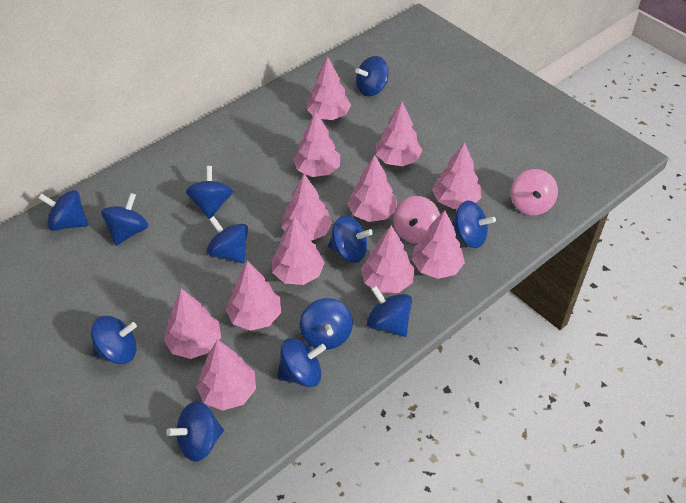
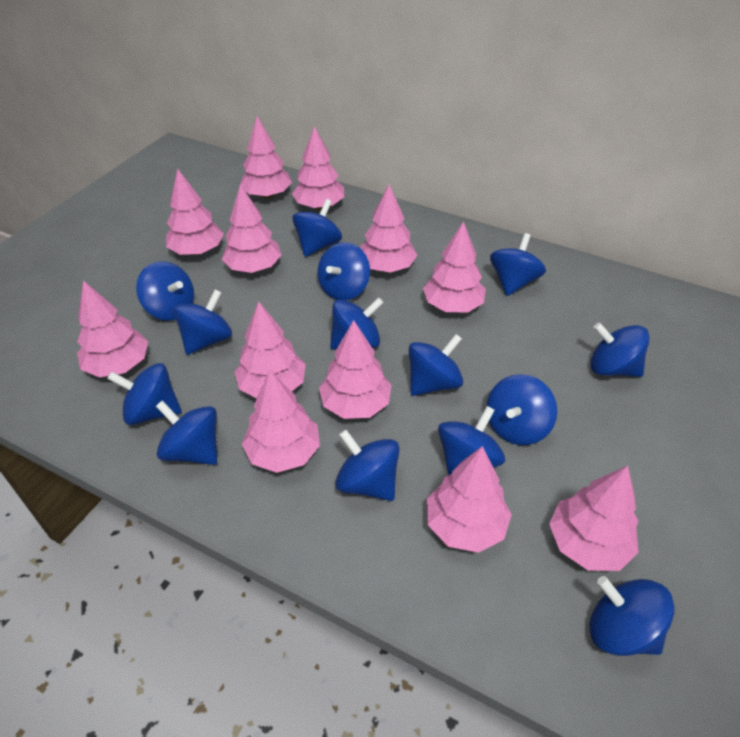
blue spinning top: [39,190,88,231] [91,316,137,364] [101,193,148,246] [166,401,224,462] [186,166,233,219] [206,216,248,263] [277,338,326,387] [300,298,353,350] [328,215,373,263] [355,56,389,96] [367,286,412,337] [452,201,496,248] = 12 -> [107,363,182,425] [136,261,194,321] [156,400,217,465] [173,289,232,355] [292,199,342,257] [318,242,370,301] [330,297,384,350] [336,429,400,501] [409,334,463,396] [438,406,505,475] [487,374,557,445] [490,233,546,296] [589,576,675,656] [590,322,650,377] = 14
pink spinning top: [393,196,440,244] [511,169,558,215] = 2 -> none = 0

